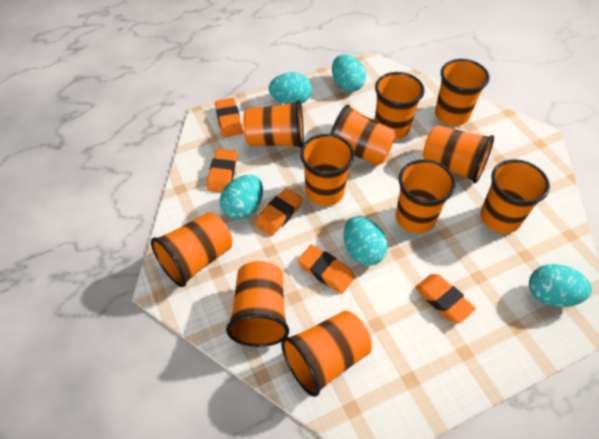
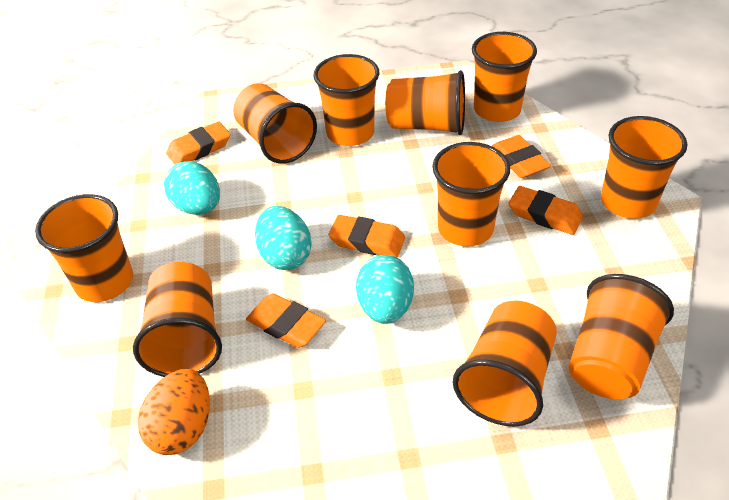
orange cup: [151,212,232,287] [226,261,289,347] [243,100,304,148] [281,310,372,397] [300,134,355,206] [330,104,396,166] [375,72,425,140] [396,159,456,233] [423,125,494,184] [435,59,489,126] [480,159,550,234] = 11 -> [35,194,133,302] [133,262,222,377] [233,83,317,164] [313,54,379,146] [385,70,465,135] [432,142,510,246] [453,301,557,426] [472,32,537,122] [569,274,674,399] [601,116,687,219] = 10
orange egg: none = 0 -> [138,369,210,455] = 1
turquoise egg: [220,175,263,220] [269,72,312,104] [332,54,366,92] [344,216,388,266] [529,264,592,307] = 5 -> [164,161,220,215] [255,206,312,270] [356,255,414,324] = 3

